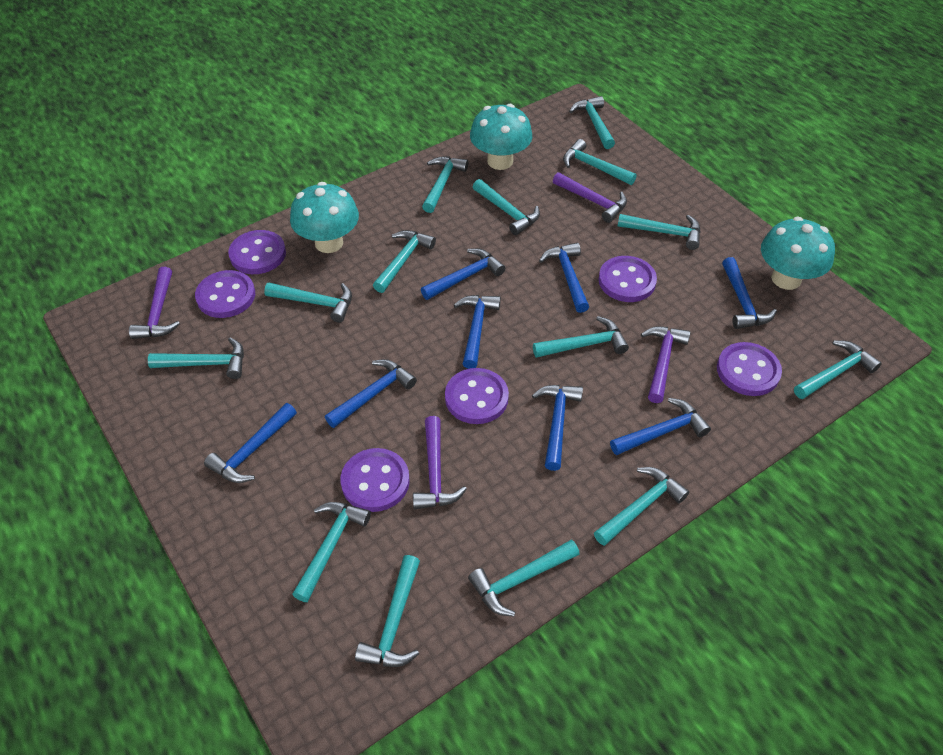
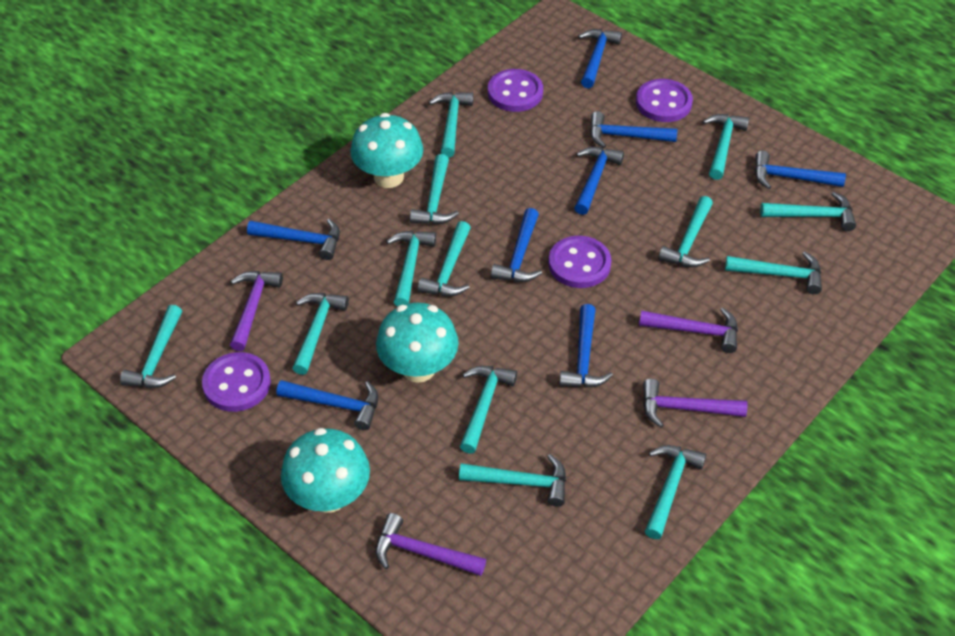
purple button: [195,270,255,318] [228,230,286,274] [341,448,410,512] [445,368,509,424] [599,256,657,302] [717,342,782,396] = 6 -> [202,352,271,412] [488,69,543,112] [548,236,611,288] [636,79,693,122] = 4
turquoise hammer: [148,337,244,379] [264,282,352,323] [292,502,371,602] [355,555,420,667] [373,230,436,293] [422,156,468,213] [468,539,580,617] [473,179,540,235] [533,316,629,358] [563,139,637,185] [569,96,615,149] [594,467,689,546] [618,214,701,250] [794,341,882,399] = 14 -> [120,305,182,388] [292,293,349,375] [386,231,436,306] [410,154,459,225] [418,221,471,296] [429,92,474,158] [459,454,566,507] [460,366,517,454] [645,445,707,539] [658,196,713,267] [703,114,749,180] [725,252,822,294] [760,192,856,231] = 13

